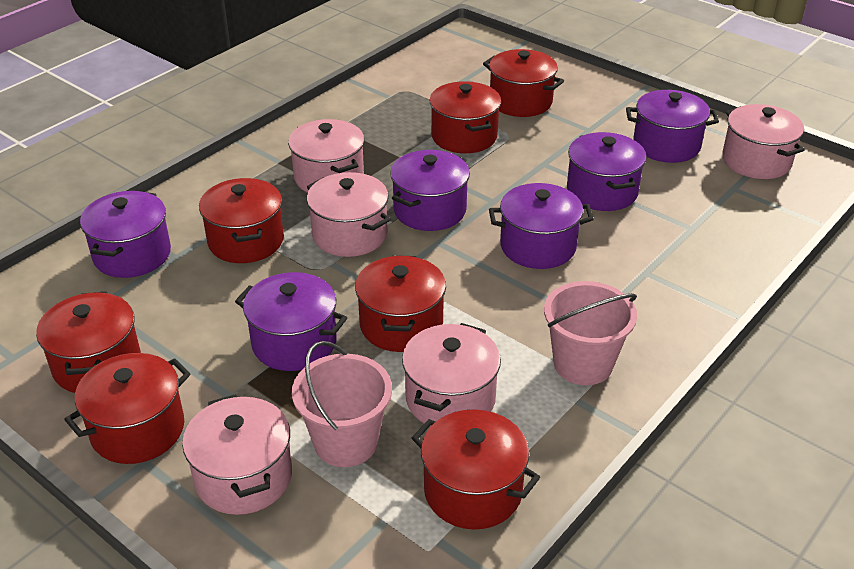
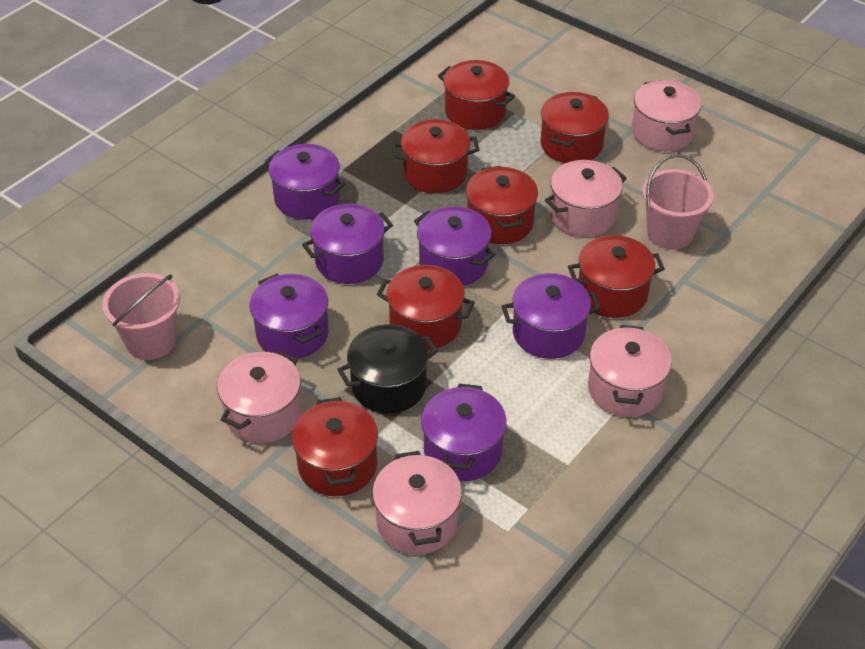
black pot: none = 0 -> [337,324,438,414] = 1

